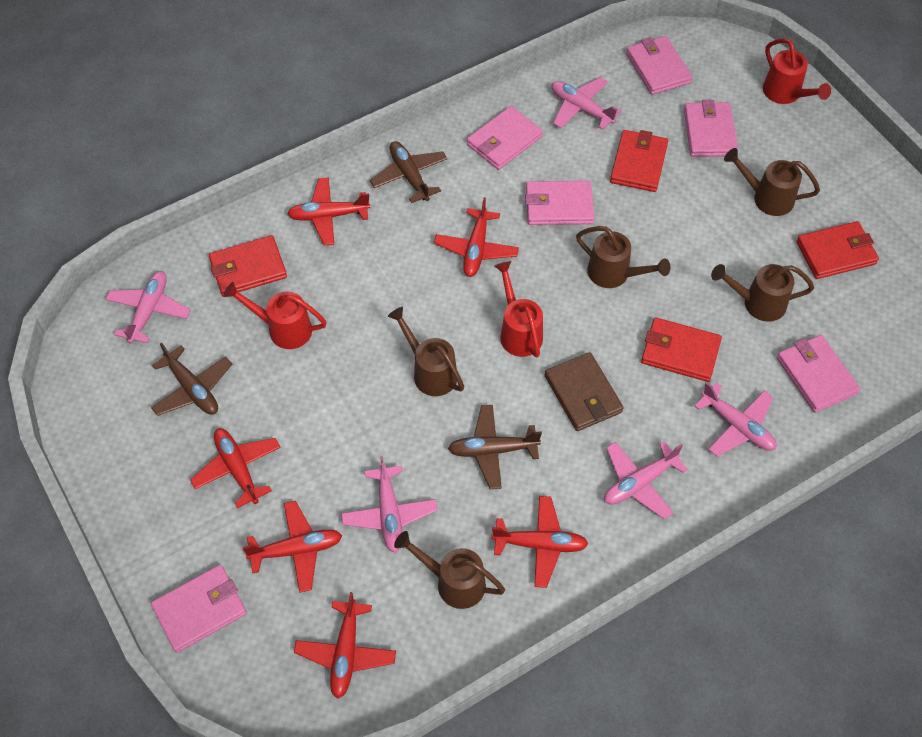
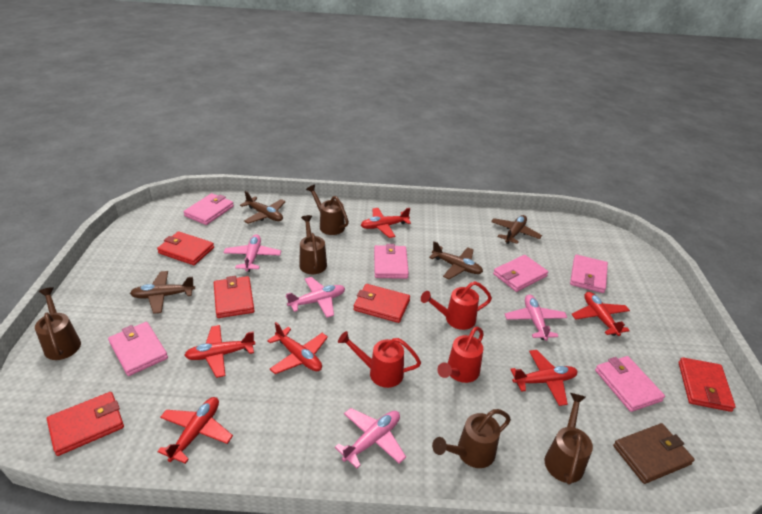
brown plane: [151,342,232,416] [370,141,448,203] [448,405,542,489] = 3 -> [130,271,195,314] [240,191,286,224] [429,241,483,279] [491,215,542,244] = 4
pink plane: [105,271,191,344] [341,456,438,553] [551,77,622,130] [604,441,688,519] [694,382,777,457] = 5 -> [223,234,281,272] [286,277,345,318] [335,408,406,469] [505,294,568,341] = 4
red wallet: [209,235,287,296] [610,130,668,192] [641,317,722,382] [796,221,879,279] = 4 -> [47,392,124,456] [157,231,214,265] [214,276,254,318] [353,284,410,323] [679,357,736,412] = 5

